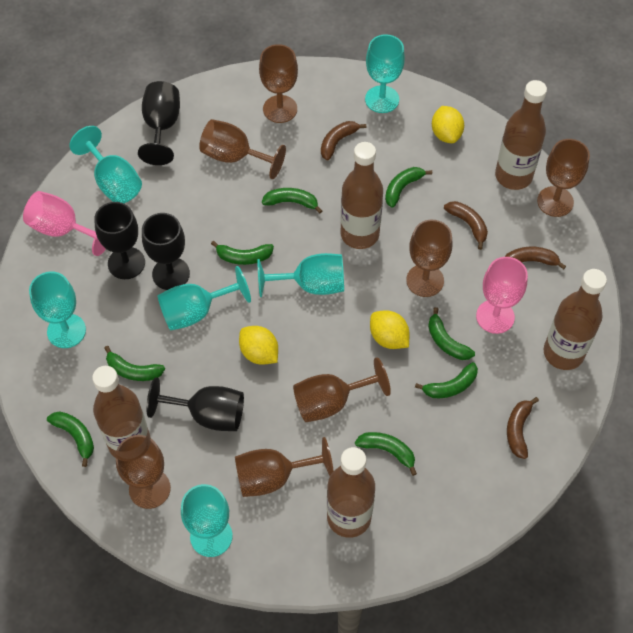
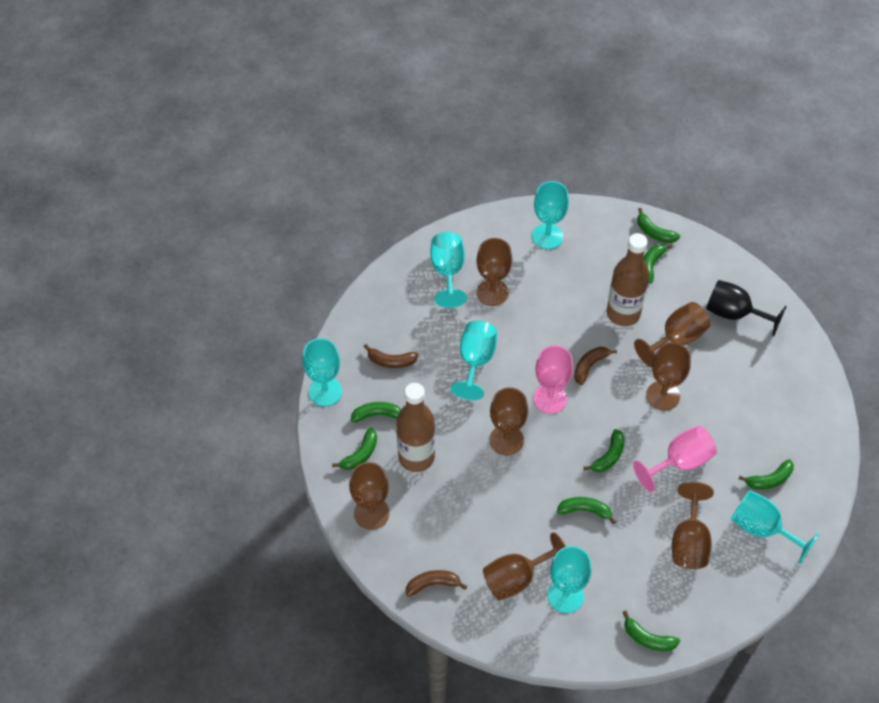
black goblet: [94,202,145,279] [138,81,180,165] [142,213,190,290] [146,377,244,431] = 4 -> [706,280,787,337] = 1
brown banana: [321,121,366,161] [444,201,488,250] [505,247,566,270] [507,397,539,459] = 4 -> [364,344,419,368] [406,570,467,597] [574,347,617,385] = 3
brown bottle: [92,366,151,458] [327,447,375,538] [340,142,383,249] [495,80,547,190] [544,269,607,370] = 5 -> [396,383,435,472] [607,233,649,326] = 2
yellow lemon: [239,326,278,365] [370,310,409,349] [432,106,464,143] = 3 -> none = 0

